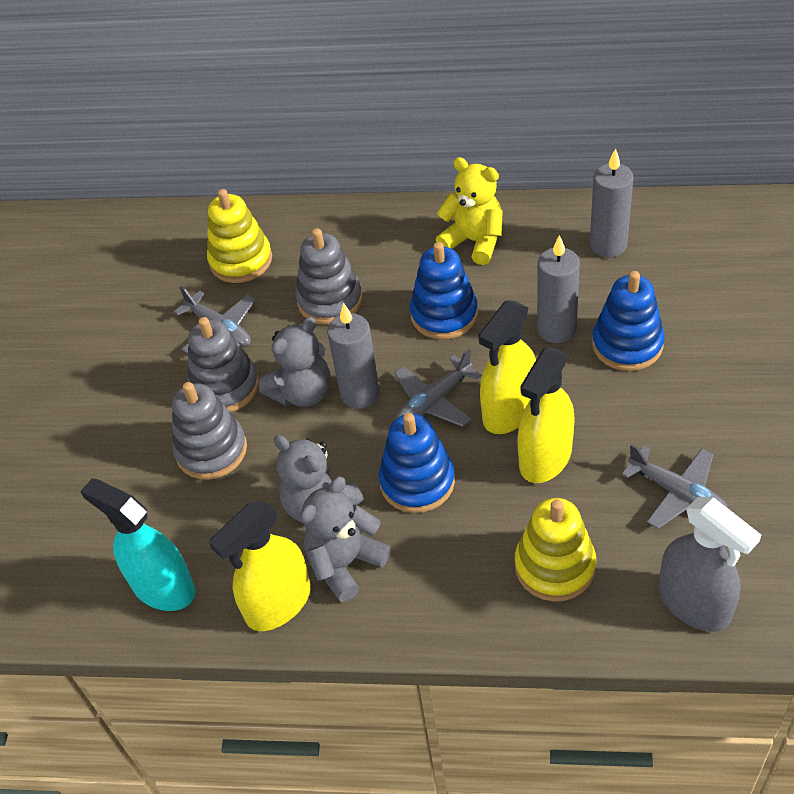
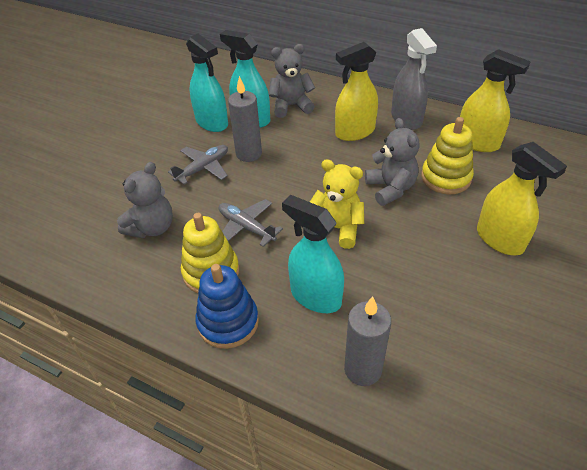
blue stacking toy: [378,413,455,513] [410,242,478,340] [592,271,665,371] = 3 -> [195,264,259,349] = 1
grey candle: [327,303,380,409] [537,235,580,343] [590,148,634,258] = 3 -> [228,76,262,162] [344,296,391,386] = 2
grey plane: [174,286,256,354] [394,349,482,427] [622,444,728,529] = 3 -> [168,145,228,185] [219,199,283,247] = 2
grey stacking toy: [172,382,247,480] [188,317,259,412] [295,228,363,324] = 3 -> none = 0
turquoise spray bottle: [80,479,195,611] = 1 -> [186,34,228,132] [220,30,270,128] [282,195,344,313] = 3

